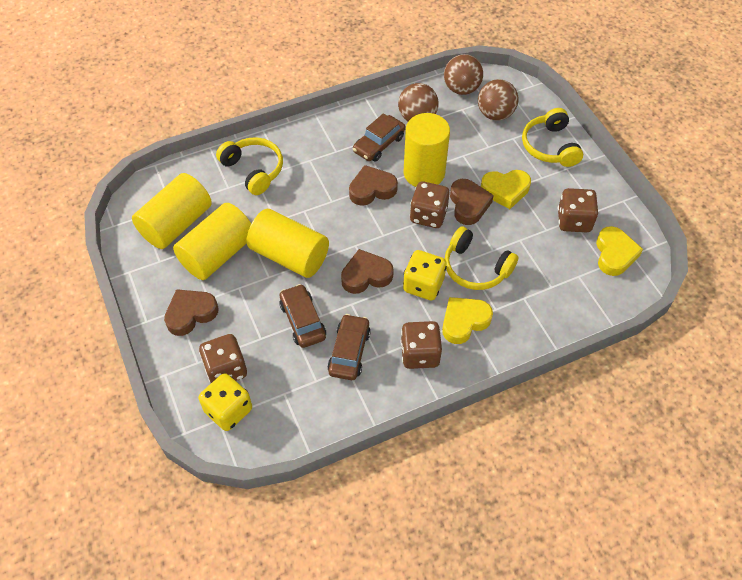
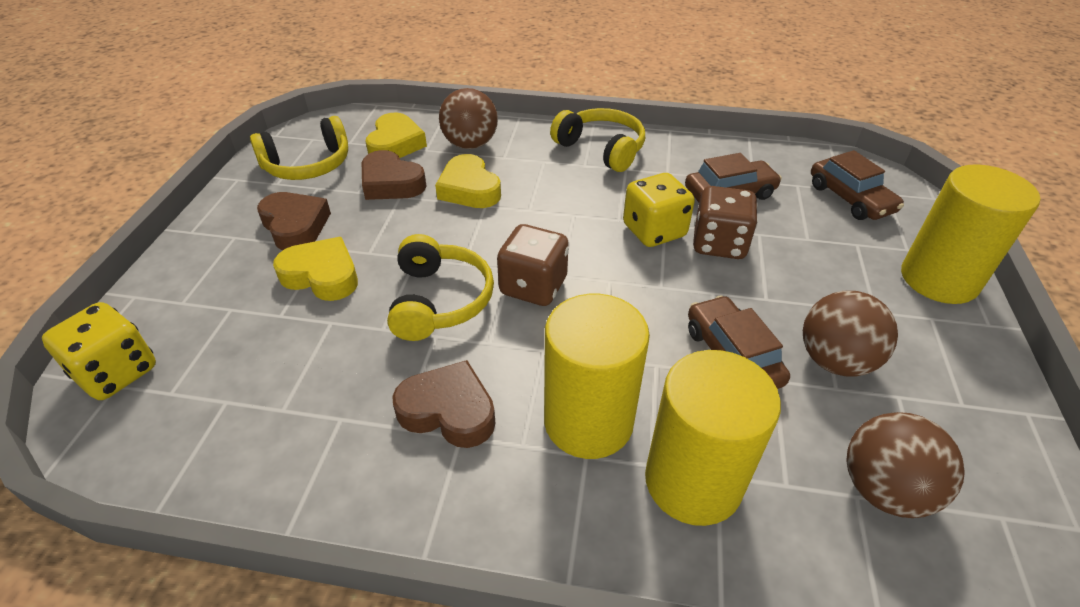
brown dice: [199,334,247,383] [401,321,442,369] [410,181,450,228] [558,188,598,232] = 4 -> [497,224,569,306] [693,186,758,259] = 2
brown heart: [164,289,219,336] [341,249,394,294] [349,165,398,206] [450,179,494,225] = 4 -> [257,192,331,250] [362,150,426,200] [392,360,495,448] = 3
yellow cylinder: [132,173,212,249] [173,203,251,280] [247,209,329,278] [404,113,450,187] = 4 -> [544,294,650,459] [645,350,781,526] [901,164,1040,304] = 3

